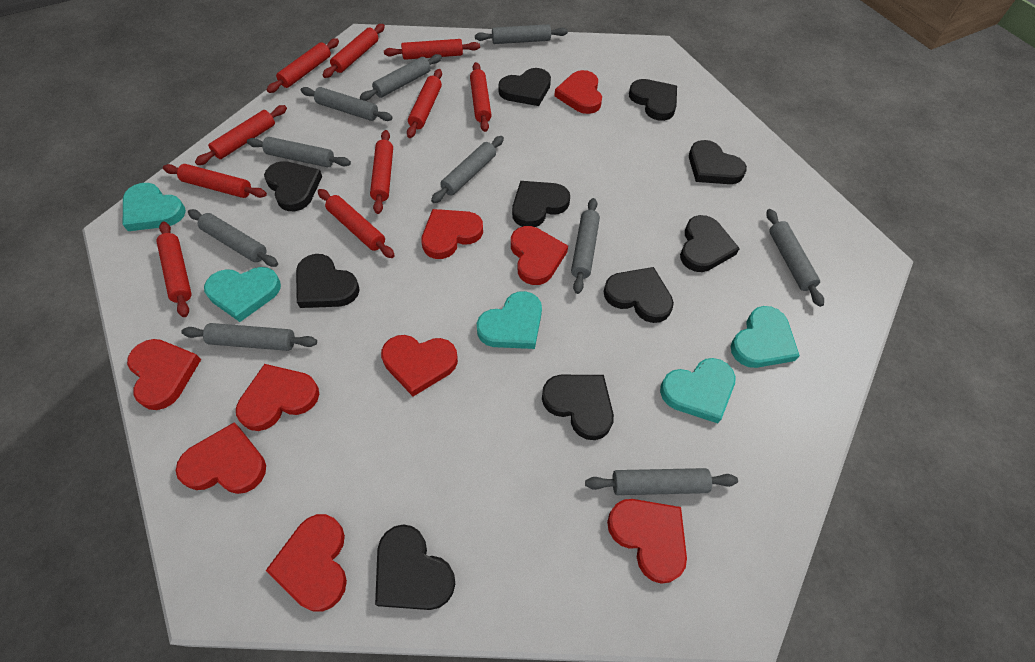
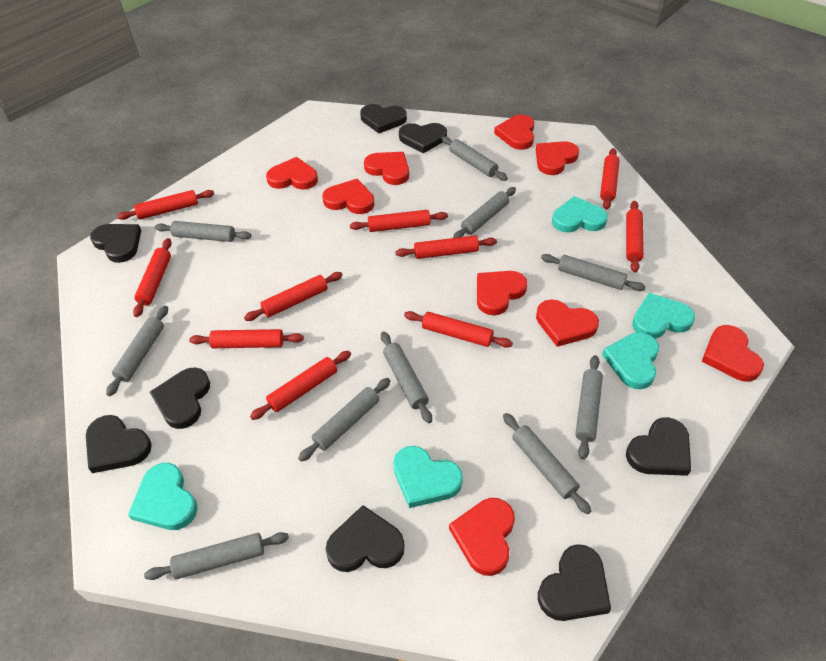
black heart: [264,161,322,211] [296,254,360,308] [375,524,455,610] [498,68,551,106] [512,181,570,227] [542,375,614,440] [603,267,674,323] [629,79,677,121] [680,215,740,272] [689,140,747,184] = 10 -> [86,415,152,473] [90,224,141,263] [150,368,210,429] [326,505,405,572] [360,104,407,133] [399,123,447,153] [538,544,611,621] [626,417,691,476] = 8

